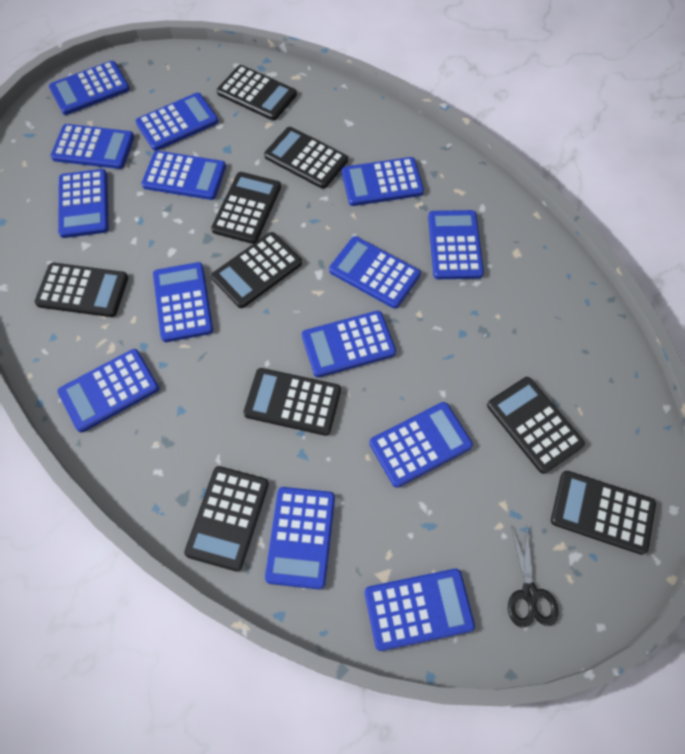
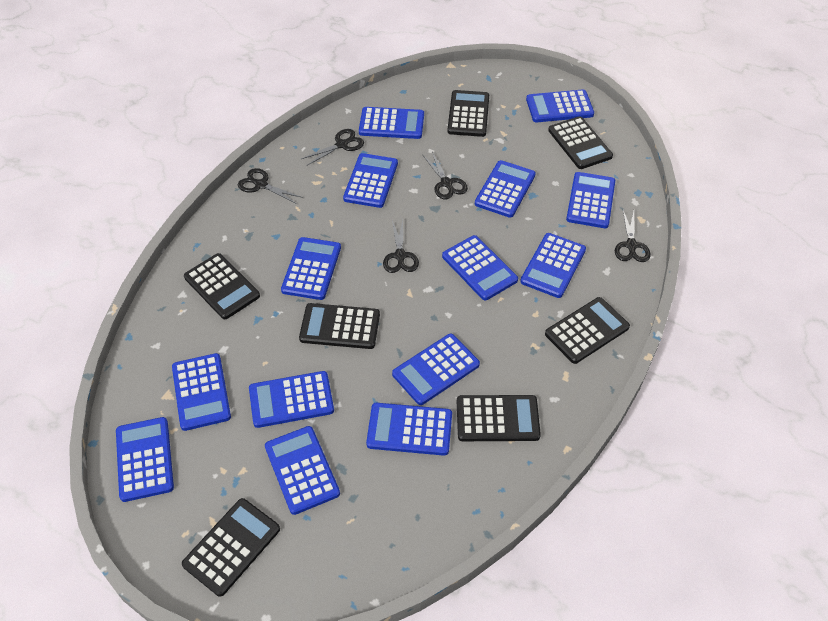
black calculator: [35,263,128,317] [184,466,269,572] [211,172,281,244] [211,232,302,308] [217,65,297,120] [243,368,341,436] [264,127,348,189] [487,377,585,474] [551,471,656,555] = 9 -> [182,498,280,597] [184,253,260,319] [299,303,380,349] [447,90,489,137] [457,395,541,441] [545,297,630,364] [548,116,613,169] = 7
black scissors: [508,525,559,628] = 1 -> [238,168,303,203] [301,129,364,165] [383,220,419,273] [423,152,468,199] [615,210,651,262] = 5

